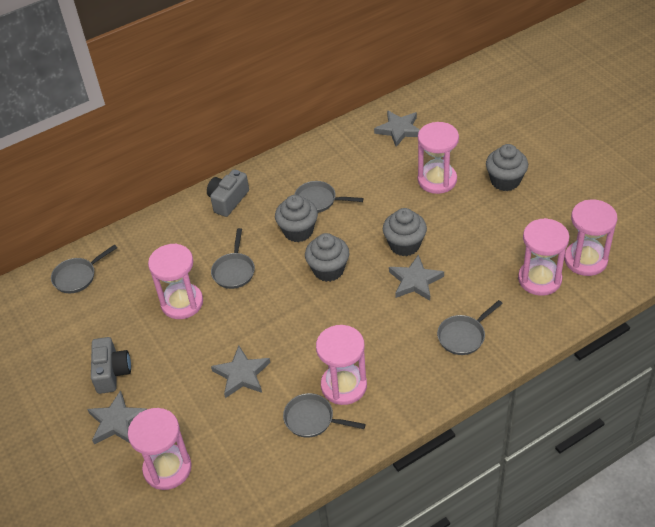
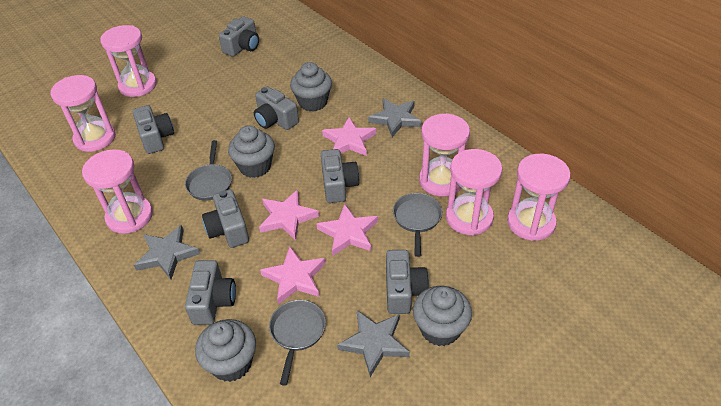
grey camera: [91,337,131,394] [207,169,249,217] = 2 -> [133,105,174,154] [185,260,236,325] [202,190,249,248] [219,16,259,57] [254,87,299,130] [321,149,360,203] [386,250,429,314] = 7
grey pan: [51,244,117,293] [211,228,255,289] [283,393,366,438] [294,181,363,213] [437,300,503,355] = 5 -> [185,140,232,201] [269,300,326,386] [393,193,442,257] = 3
grey star: [87,390,147,444] [211,346,270,398] [374,110,420,147] [389,254,444,301] = 4 -> [134,225,200,279] [337,311,410,377] [368,98,421,137] = 3
pink star: none = 0 -> [259,190,319,240] [260,247,326,305] [317,204,378,256] [322,117,376,156] = 4

